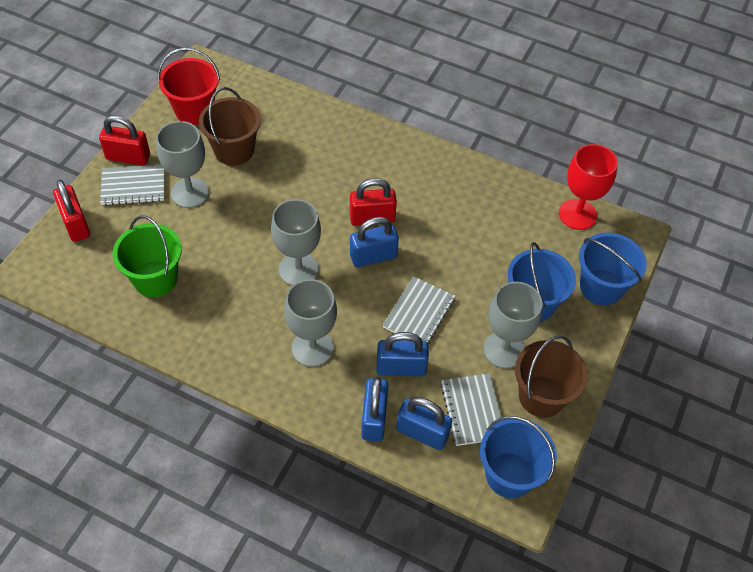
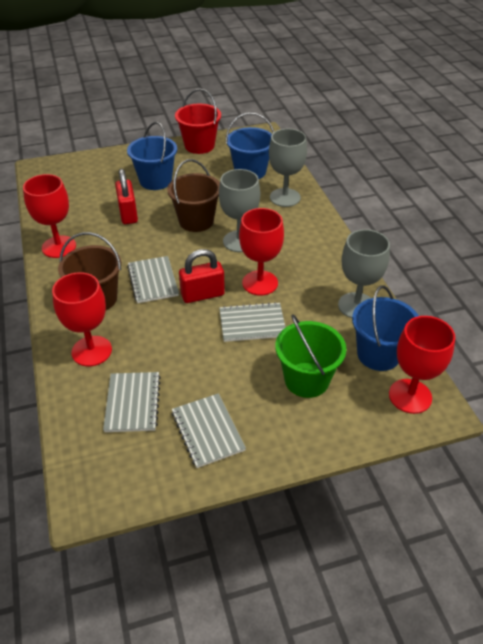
blue padlock: [350,217,399,267] [361,376,388,442] [377,332,429,376] [396,397,452,450] = 4 -> none = 0
grey goblet: [156,121,209,208] [271,199,321,286] [284,279,337,367] [483,282,543,369] = 4 -> [219,169,260,252] [269,129,307,207] [338,229,390,318] = 3
grey notebook: [100,165,164,206] [383,276,455,344] [441,373,501,446] = 3 -> [103,372,161,432] [127,256,179,303] [172,393,246,468] [219,302,286,342] = 4
red goblet: [559,144,618,230] = 1 -> [23,174,76,258] [52,272,112,366] [239,208,284,296] [389,316,455,414] = 4
red padlock: [53,180,90,242] [99,115,150,165] [350,178,397,226] = 3 -> [115,169,138,225] [179,249,225,303] = 2

